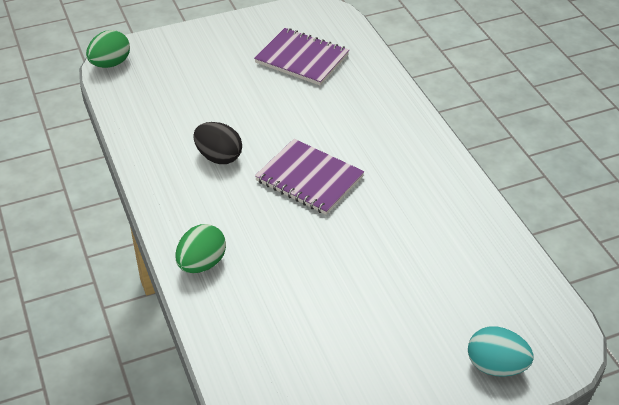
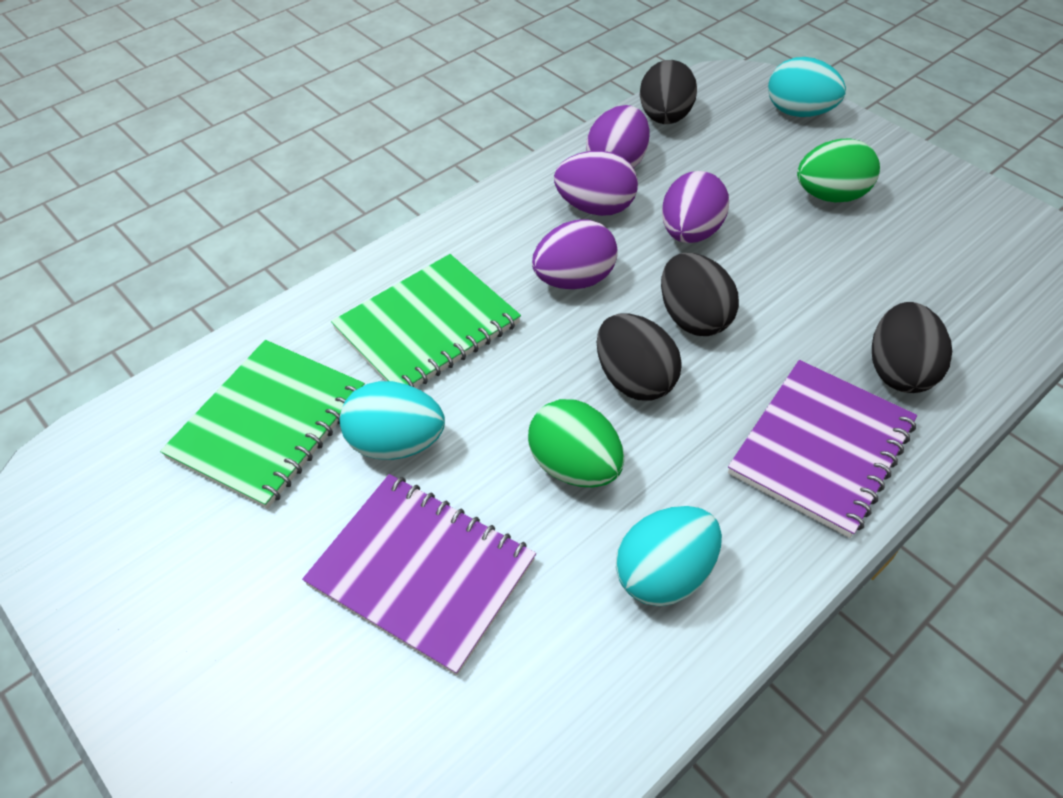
black egg: [193,122,242,164] = 1 -> [597,313,682,401] [640,60,697,124] [661,253,739,336] [872,302,952,393] = 4
green notebook: none = 0 -> [160,340,365,509] [331,254,521,388] = 2
purple egg: none = 0 -> [532,219,618,289] [554,151,638,216] [586,105,650,168] [662,171,729,243] = 4
turquoise egg: [468,326,533,377] = 1 -> [340,381,445,460] [616,506,722,606] [768,57,846,117] = 3

